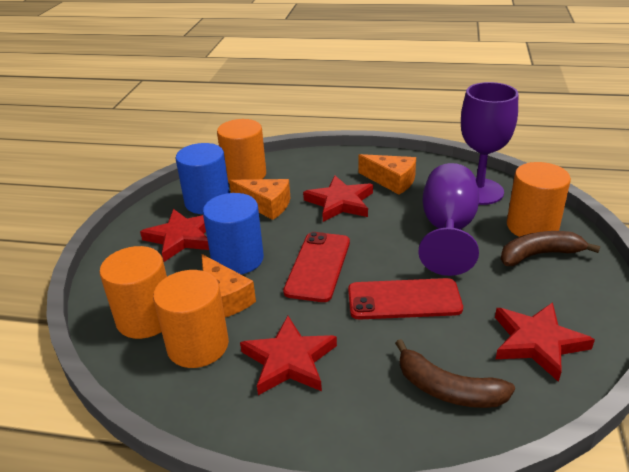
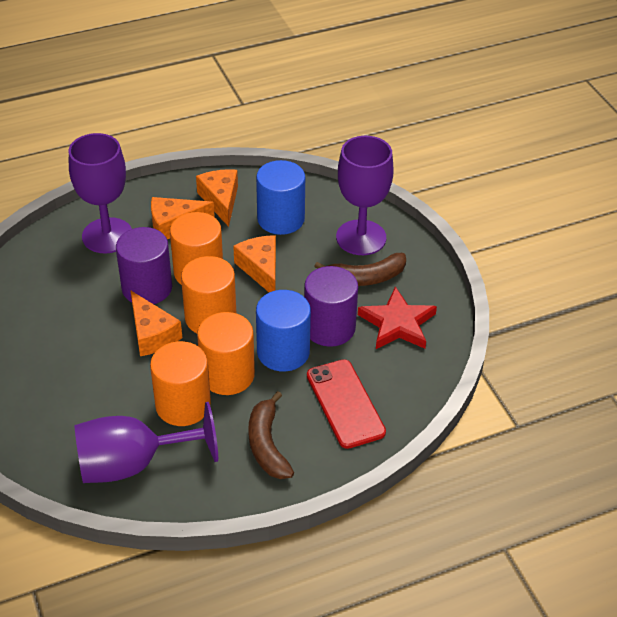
orange cheese: [202,254,256,317] [229,179,290,220] [358,154,416,195] = 3 -> [130,290,182,356] [151,197,215,239] [196,169,238,227] [233,235,276,292] = 4
purple cylinder: none = 0 -> [116,227,172,304] [304,266,358,347] = 2
purple goblet: [418,163,479,276] [461,82,518,205] = 2 -> [69,133,132,253] [74,402,218,483] [336,136,394,255] = 3
red phone: [283,232,350,302] [348,278,463,320] = 2 -> [307,359,386,449] = 1
red star: [140,209,209,262] [240,316,337,395] [303,175,373,222] [495,302,595,382] = 4 -> [358,287,437,349] = 1

